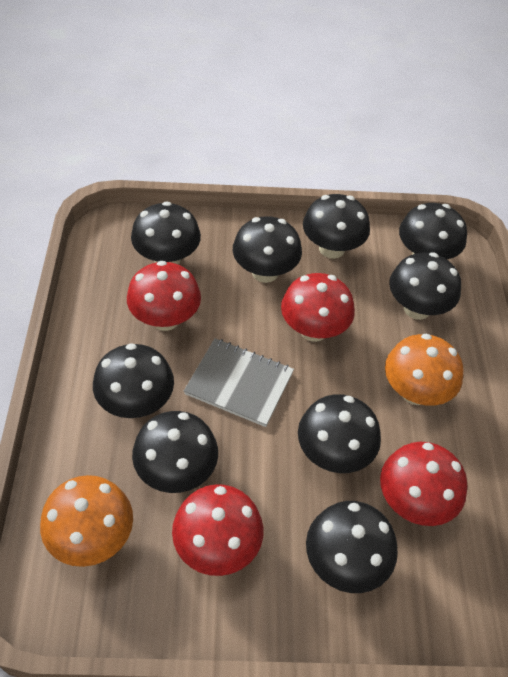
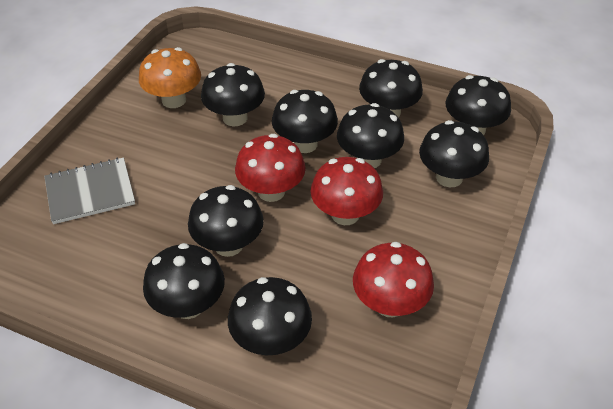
orange mushroom: [40,475,133,567] [385,334,463,405] = 2 -> [139,47,201,108] = 1
red mushroom: [127,261,201,331] [172,484,263,576] [281,273,355,342] [380,442,468,526] = 4 -> [235,134,306,202] [311,157,383,225] [353,242,434,317] = 3

